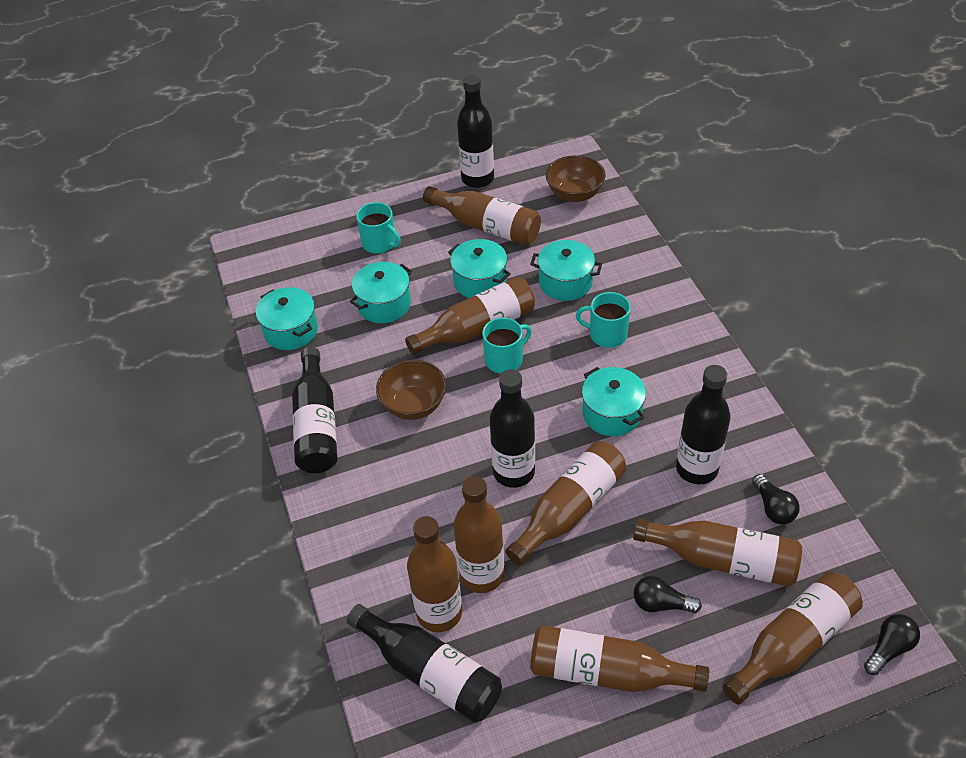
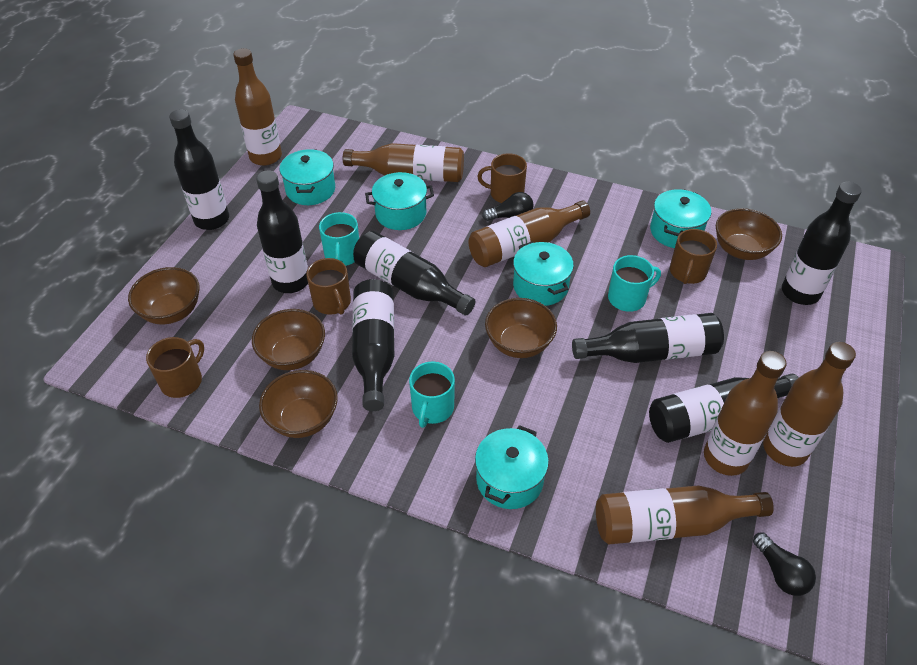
black bottle: [292,347,337,473] [347,604,502,722] [457,75,494,188] [490,369,535,488] [676,365,731,484] = 5 -> [169,109,229,230] [256,170,308,293] [352,279,394,411] [353,231,475,316] [572,313,724,363] [649,374,799,443] [782,182,862,305] = 7
black light bulb: [634,576,702,613] [752,474,800,525] [864,614,920,675] = 3 -> [482,192,534,221] [753,532,816,596] = 2
brown bottle: [405,277,535,355] [407,516,462,632] [423,186,541,245] [453,476,505,593] [506,441,626,566] [530,625,709,692] [633,518,802,587] [723,572,863,704] = 8 -> [233,48,282,166] [343,143,464,182] [468,200,590,267] [596,486,774,544] [704,351,787,476] [763,342,856,467] = 6
brown bowl: [376,360,446,420] [546,155,605,202] = 2 -> [128,267,200,325] [252,309,325,370] [259,370,338,438] [485,298,557,358] [716,208,782,260] = 5
brown mug: none = 0 -> [146,337,204,398] [306,258,351,315] [477,153,527,203] [670,229,717,284] = 4

